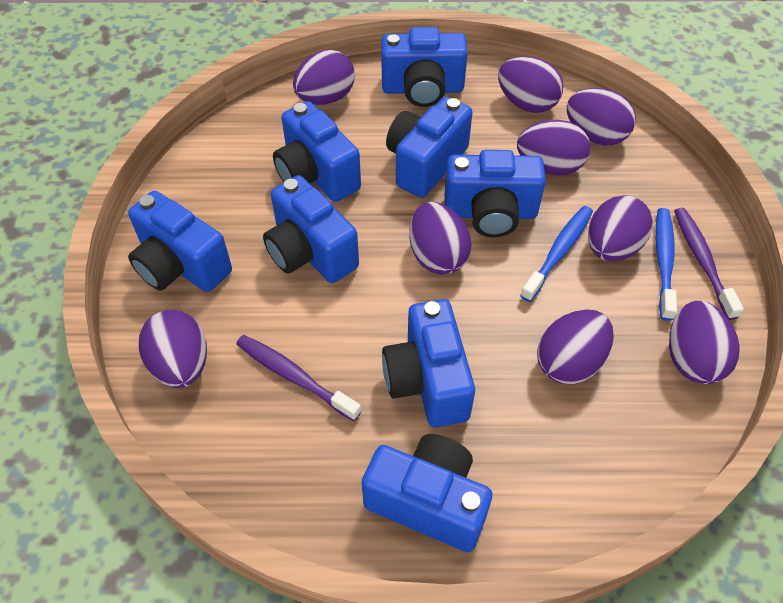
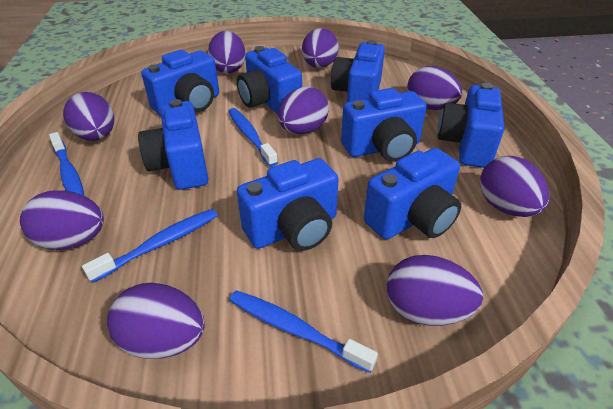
blue toothbrush: [520,206,593,302] [656,208,677,321] = 2 -> [49,132,84,196] [82,209,218,283] [228,108,278,167] [229,290,378,373] = 4
purple toothbrush: [236,335,361,421] [674,208,744,320] = 2 -> none = 0

